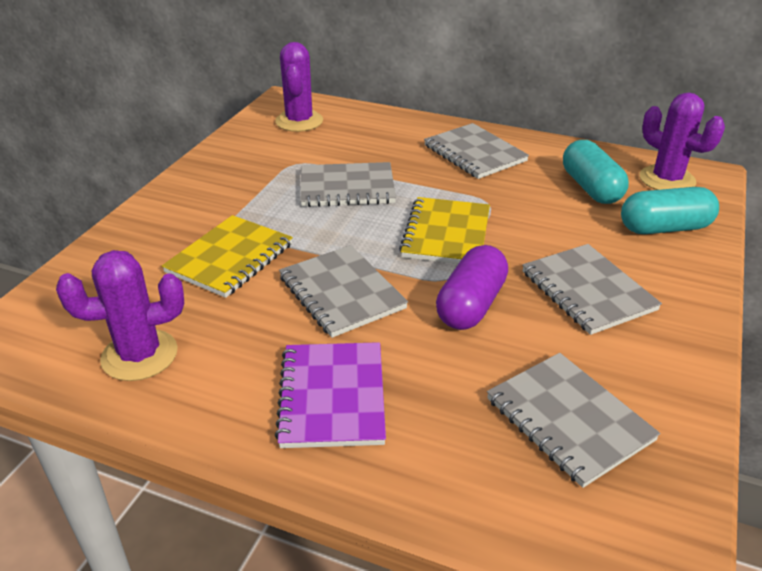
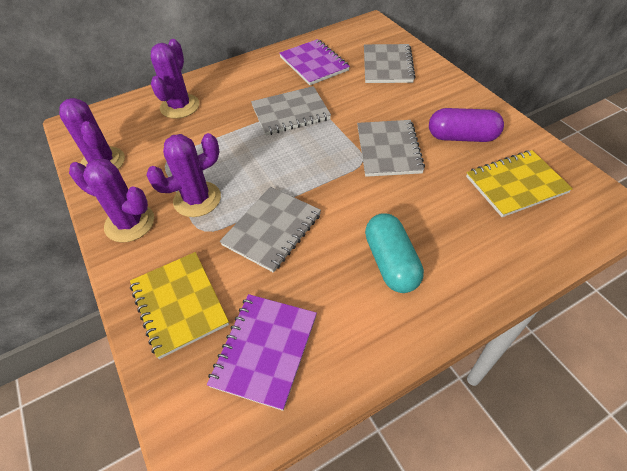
grey notebook: [279,245,408,338] [300,162,396,207] [424,123,529,179] [487,353,660,488] [522,244,662,335] = 5 -> [220,187,321,273] [251,86,331,136] [357,120,425,177] [364,44,416,83] = 4
purple cactus: [56,250,184,381] [275,42,323,132] [639,92,725,190] = 3 -> [59,98,125,169] [69,159,154,243] [146,133,221,217] [151,39,199,119] = 4
purple notebook: [275,342,386,448] = 1 -> [207,294,317,411] [279,39,350,85] = 2
turquoise capsule: [563,140,629,204] [621,187,719,234] = 2 -> [365,213,424,293] = 1

